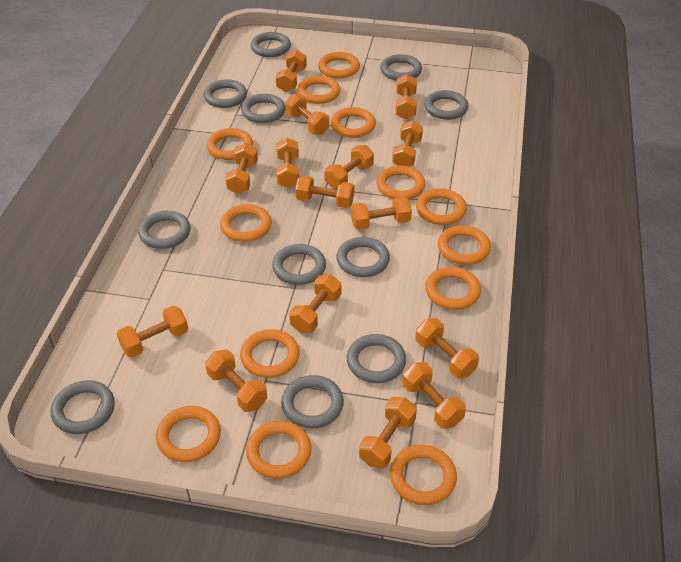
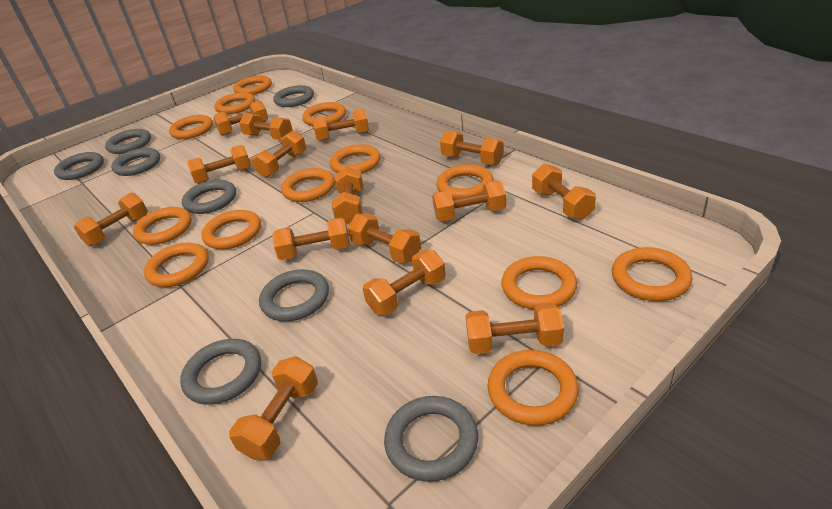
grey ring: [51,380,115,434] [138,211,190,249] [204,79,247,108] [241,94,285,123] [250,32,291,57] [272,244,326,285] [281,375,344,429] [337,237,390,277] [347,334,406,383] [380,54,422,81] [424,90,469,120] = 11 -> [54,152,104,180] [105,129,151,154] [111,148,160,176] [180,339,261,405] [182,180,236,214] [259,269,329,321] [273,85,314,107] [384,396,478,482] = 8

